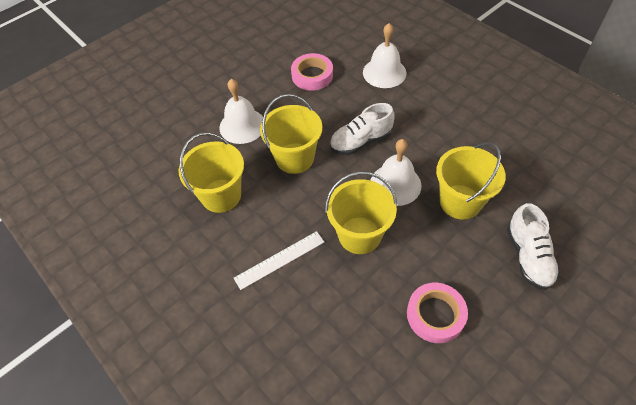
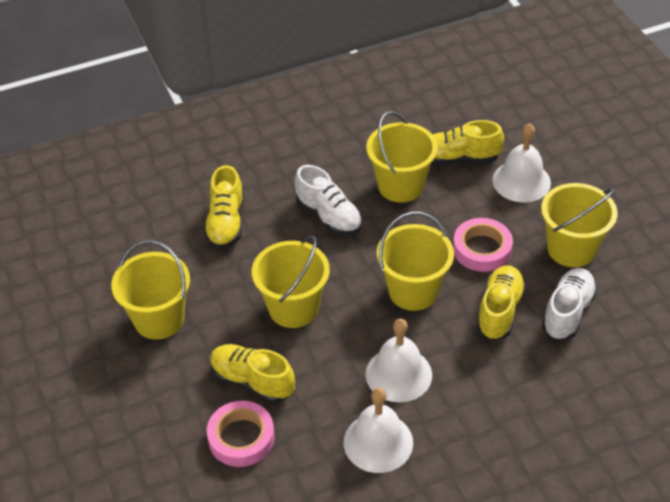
white ruler: [234,231,324,290] = 1 -> none = 0
yellow bucket: [178,133,244,213] [260,94,322,174] [325,171,398,254] [436,142,506,220] = 4 -> [111,240,190,340] [252,236,330,328] [366,111,438,203] [377,212,454,311] [541,183,617,267] = 5
yellow shoe: none = 0 -> [204,165,244,249] [210,344,295,403] [432,120,504,165] [476,265,526,340] = 4

